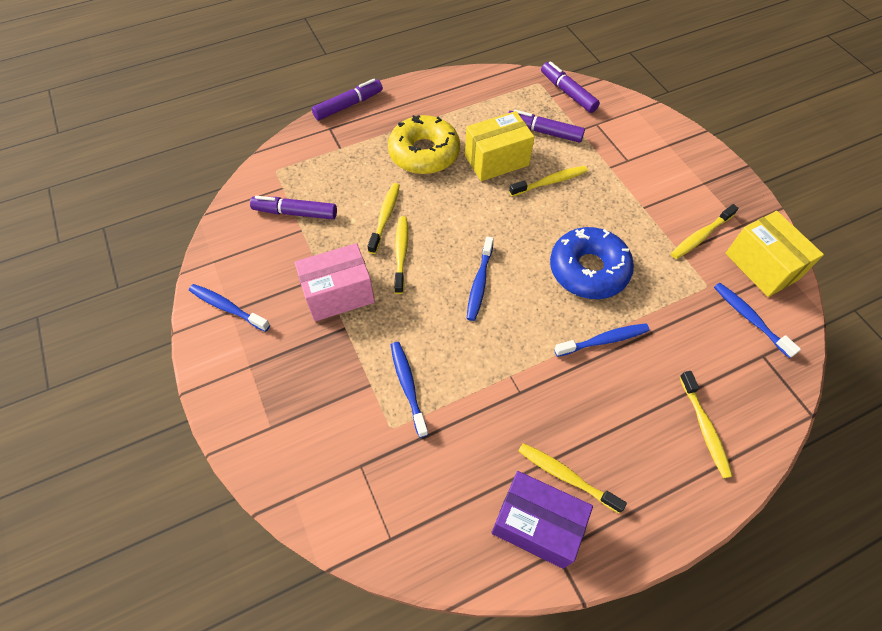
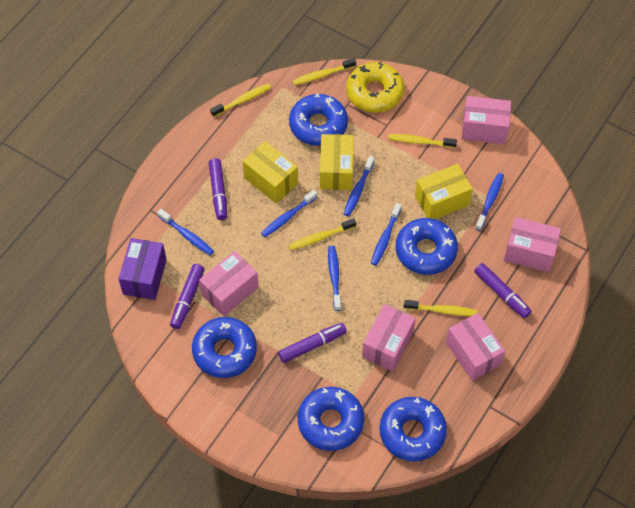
blue donut: [550,227,634,299] = 1 -> [192,317,257,378] [289,93,348,146] [298,387,364,451] [380,397,447,462] [396,218,458,275] = 5
blue toothbrush: [189,284,270,332] [391,342,428,438] [466,237,494,321] [554,323,650,357] [714,283,801,358] = 5 -> [157,209,214,255] [261,190,317,237] [328,246,341,311] [344,156,375,216] [371,203,402,266] [475,173,504,231] = 6
pink box: [295,243,375,321] = 1 -> [199,251,259,317] [362,304,415,371] [446,313,505,381] [461,96,511,144] [504,217,561,272] = 5
yellow box: [465,111,534,181] [725,211,824,297] = 2 -> [243,141,298,204] [320,134,354,190] [415,164,473,219] = 3
yellow toothbrush: [367,183,400,254] [394,216,408,294] [509,166,588,196] [518,443,627,513] [671,204,738,259] [680,371,733,479] = 6 -> [210,84,271,117] [289,218,356,250] [293,58,356,85] [388,134,457,148] [404,300,477,316] = 5

